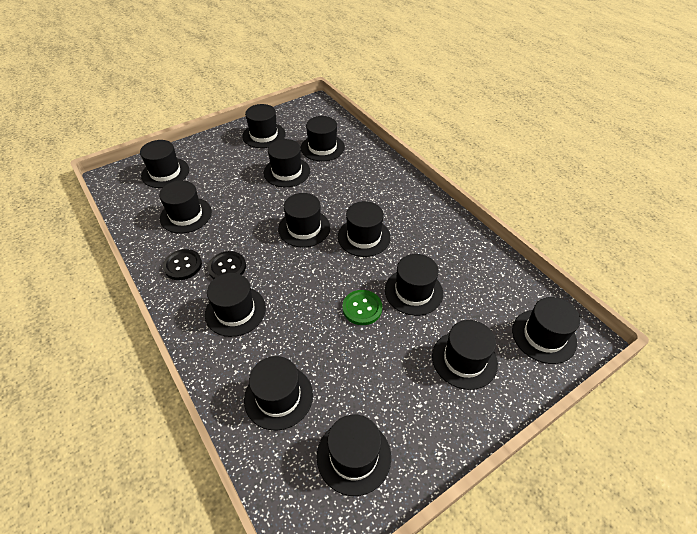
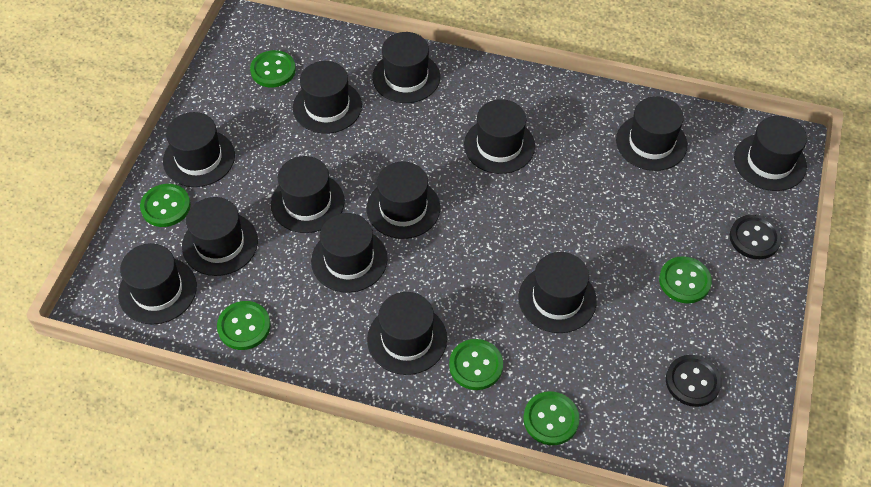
green button: [342,290,382,325] = 1 -> [140,184,191,227] [217,301,271,350] [250,50,296,88] [449,339,503,390] [523,391,580,445] [659,256,712,303] = 6

